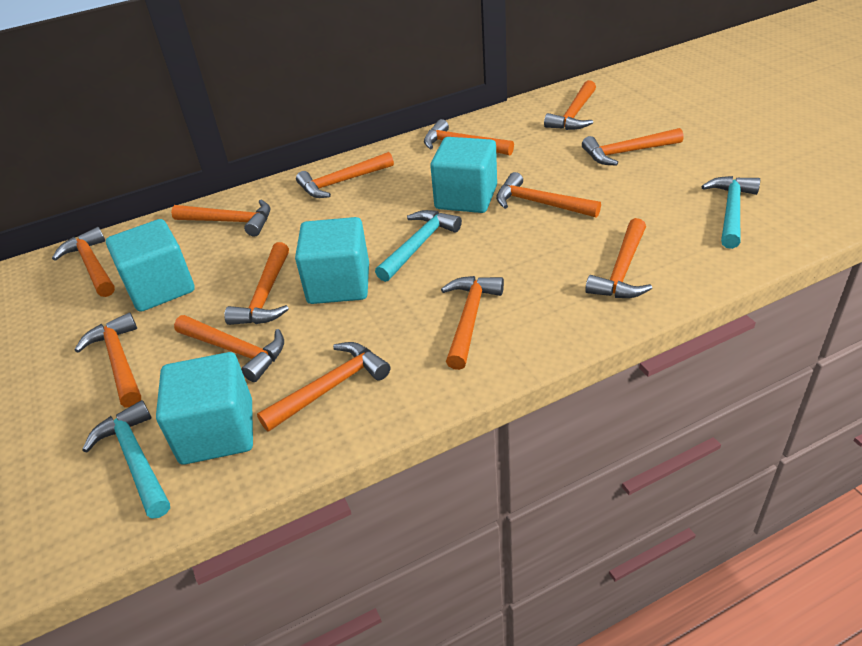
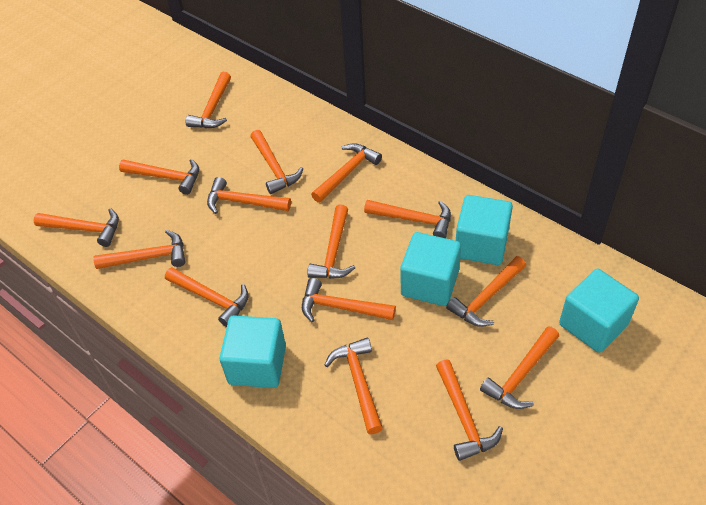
orange hammer: [52,227,115,297] [75,313,141,408] [171,200,270,237] [174,315,284,382] [224,242,289,325] [257,342,390,432] [296,152,394,198] [424,119,514,155] [441,276,504,370] [496,172,601,218] [544,80,596,130] [582,128,683,166] [585,218,652,298] = 13 -> [34,208,119,247] [93,230,185,269] [119,159,199,195] [165,267,249,327] [186,72,231,128] [207,177,291,214] [250,130,303,194] [302,278,396,322] [307,204,355,279] [311,143,382,203] [325,338,383,434] [364,200,451,238] [436,360,503,461] [446,256,526,327] [480,326,559,409] = 15
turquoise hammer: [82,400,170,519] [375,210,462,282] [701,176,760,249] = 3 -> none = 0

